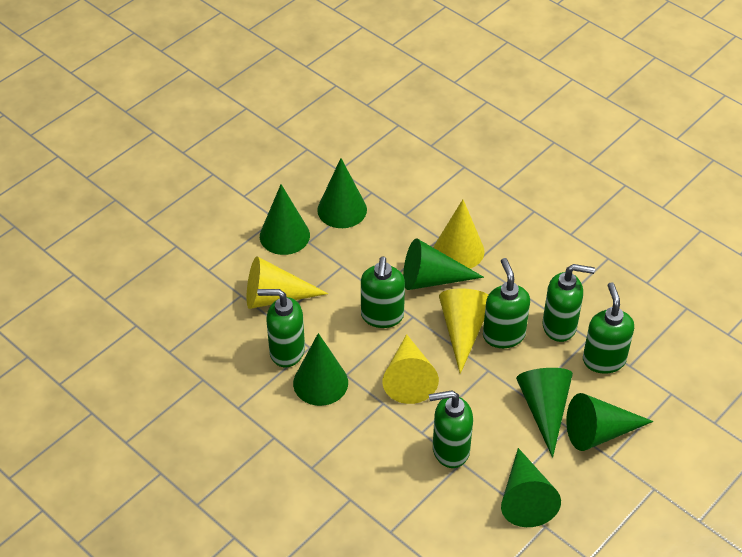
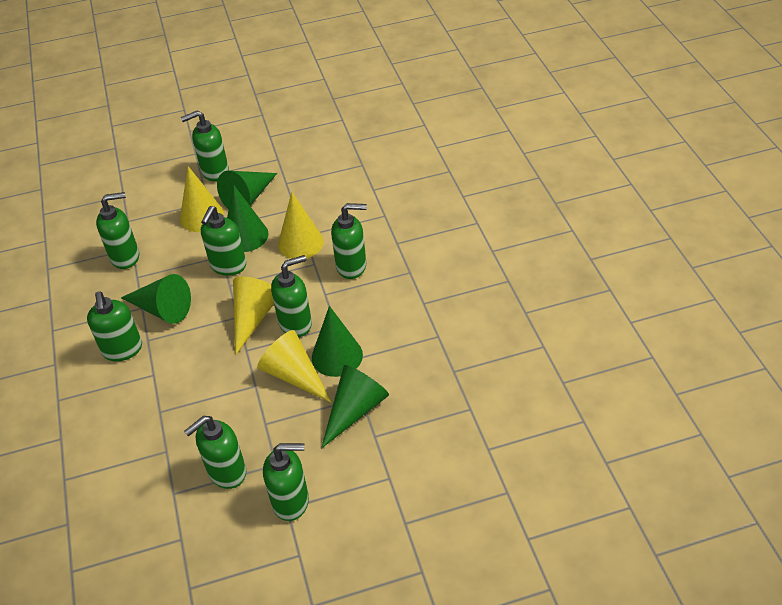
green cone: [260,184,310,255] [293,333,348,406] [317,158,367,228] [403,238,484,290] [501,448,561,527] [516,368,573,458] [566,393,654,451] = 7 -> [121,274,191,324] [217,171,277,209] [227,185,268,252] [312,306,363,377] [321,365,389,448] = 5
green soap dispenser: [257,289,305,367] [361,256,405,328] [429,390,473,468] [483,258,530,348] [542,264,595,342] [583,282,634,374] = 6 -> [87,291,142,361] [96,192,139,269] [181,111,229,181] [184,416,246,489] [201,206,246,276] [263,443,309,521] [271,255,312,337] [331,203,367,279] = 8

